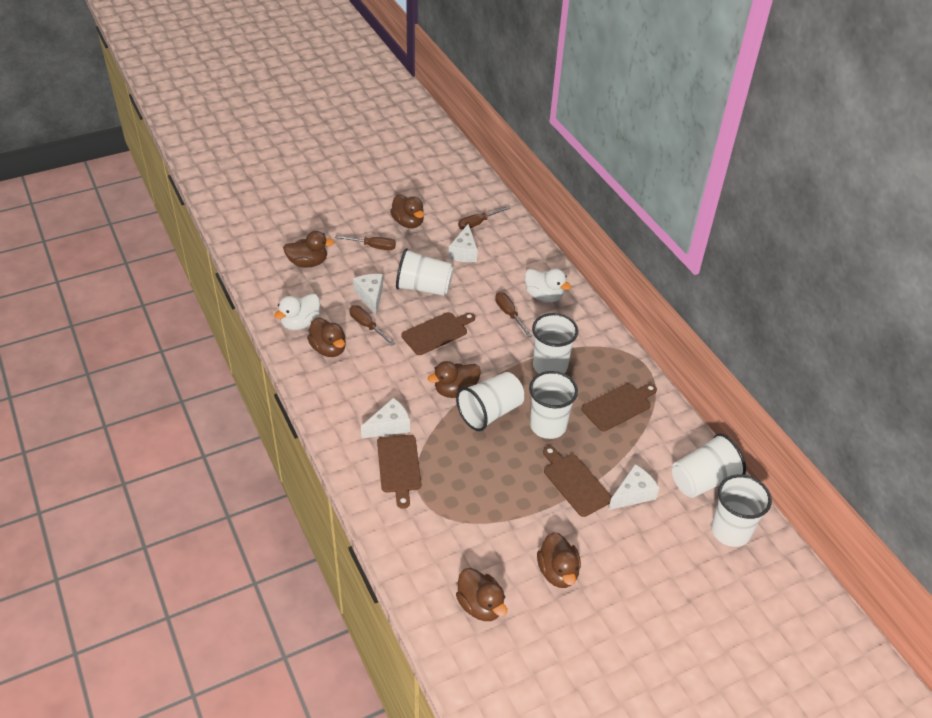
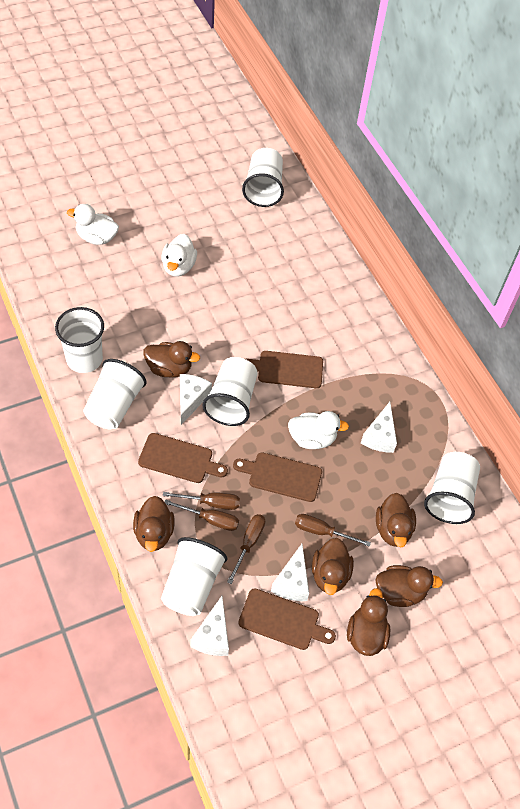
white duck: [274,294,320,330] [525,269,571,302] = 2 -> [67,204,119,245] [161,234,197,277] [288,411,349,449] = 3

